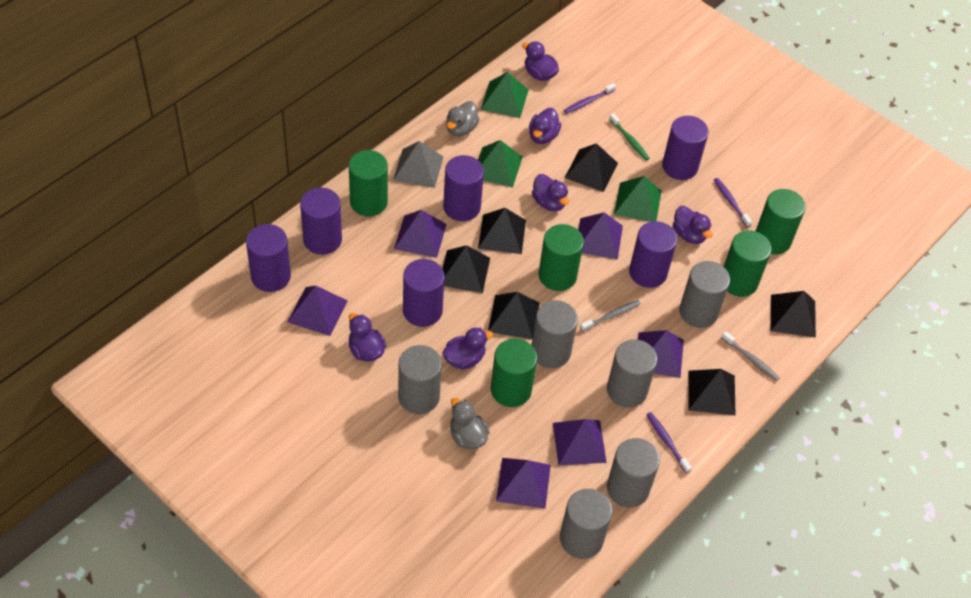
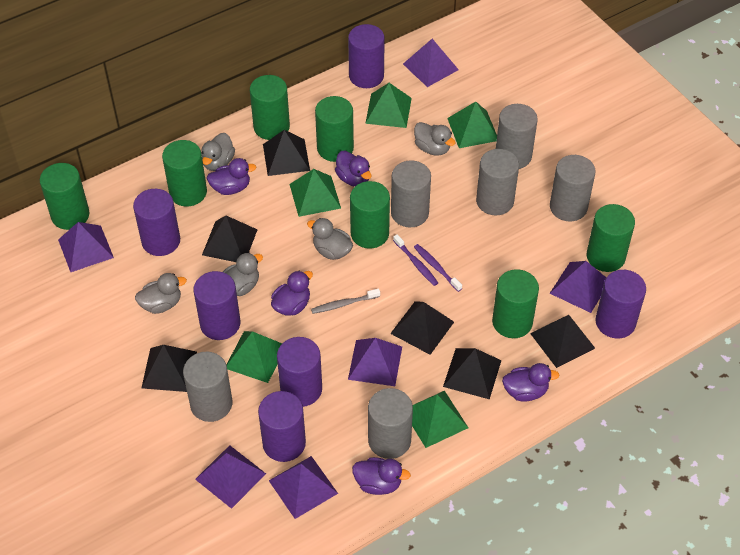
green cylinder: [349,150,388,216] [491,339,537,407] [538,224,584,291] [724,230,772,297] [756,189,805,254] = 5 -> [40,163,90,230] [162,140,207,206] [250,75,290,140] [315,96,354,162] [350,181,390,249] [492,269,539,338] [587,204,635,272] = 7
green pyramid: [478,140,523,188] [481,72,529,118] [614,176,662,222] = 3 -> [226,331,282,383] [290,169,341,217] [365,83,412,128] [412,391,468,448] [447,101,497,148] = 5
green toothbrush: [609,113,649,160] = 1 -> none = 0
grey duck: [446,101,480,137] [450,398,490,449] = 2 -> [135,273,187,314] [201,133,235,171] [223,253,263,296] [307,218,353,260] [414,122,456,156] = 5
grey pyramid: [393,141,444,188] = 1 -> none = 0
grey toothbrush: [580,300,641,332] [722,331,780,382] = 2 -> [311,288,380,314] = 1
purple duck: [349,313,386,362] [443,328,493,370] [522,41,559,81] [529,108,561,144] [532,174,569,211] [673,206,712,244] = 6 -> [207,158,256,195] [271,271,313,316] [335,151,371,187] [352,457,411,495] [502,363,560,402] = 5
purple toothbrush: [564,83,616,114] [646,412,692,473] [714,178,752,227] = 3 -> [393,234,438,286] [414,244,462,292] = 2

